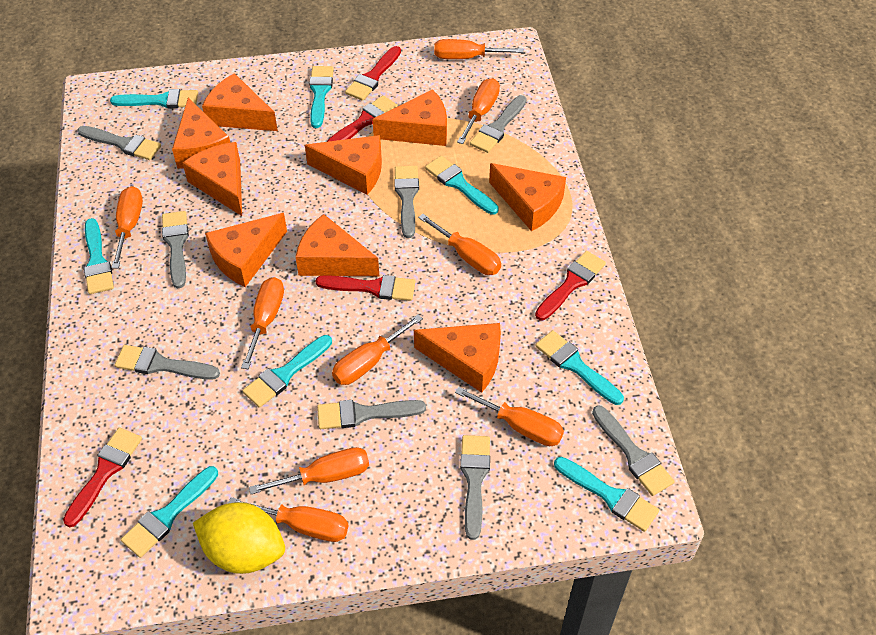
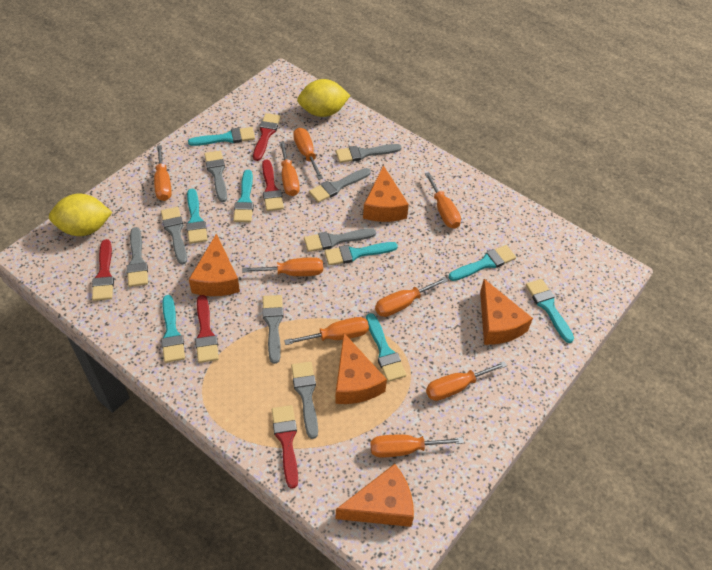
orange cheese: [172,98,230,169] [182,142,242,216] [202,73,278,131] [205,213,287,287] [296,214,379,276] [305,135,382,195] [373,89,447,146] [414,323,501,393] [489,163,566,231] = 9 -> [189,233,240,296] [335,333,387,404] [336,464,414,527] [363,165,409,222] [480,279,533,345] = 5
yellow lemon: [193,502,285,574] = 1 -> [49,194,112,236] [297,79,350,117] = 2

